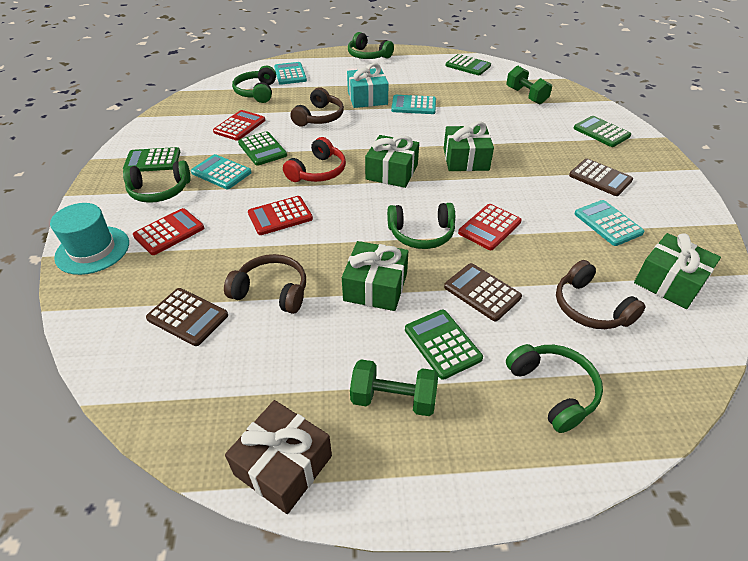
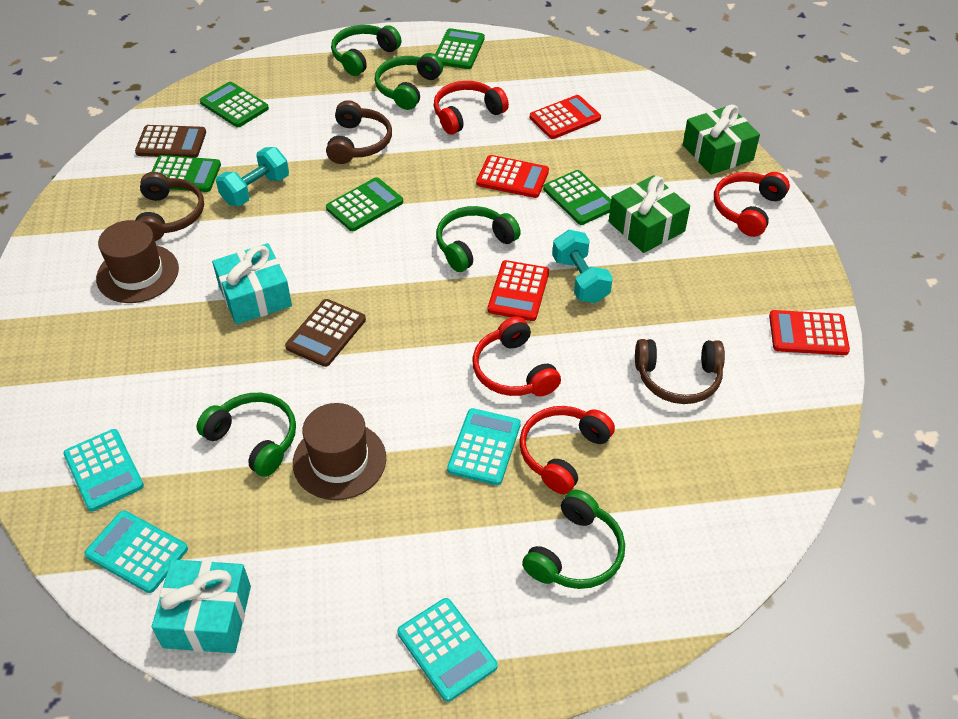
brown calculator: [146,288,228,346] [444,263,522,321] [569,159,633,196] = 3 -> [135,125,206,158] [285,299,366,367] = 2
brown gift: [225,400,332,514] = 1 -> none = 0
brown hat: none = 0 -> [96,220,179,303] [293,403,386,500] = 2
green dumbbell: [350,360,438,416] [506,65,552,104] = 2 -> none = 0
green gift: [342,241,408,311] [365,135,419,188] [444,121,494,171] [634,233,721,309] = 4 -> [609,175,690,253] [683,105,760,175] = 2
red headphones: [283,137,346,182] = 1 -> [434,81,509,135] [473,316,561,396] [519,406,615,494] [714,172,790,237] = 4
turquoise dumbbell: none = 0 -> [216,147,289,206] [552,230,613,303] = 2
turquoise gift: [347,63,389,108] = 1 -> [152,559,251,653] [212,243,292,325] = 2
turquoise hat: [50,203,129,275] = 1 -> none = 0

